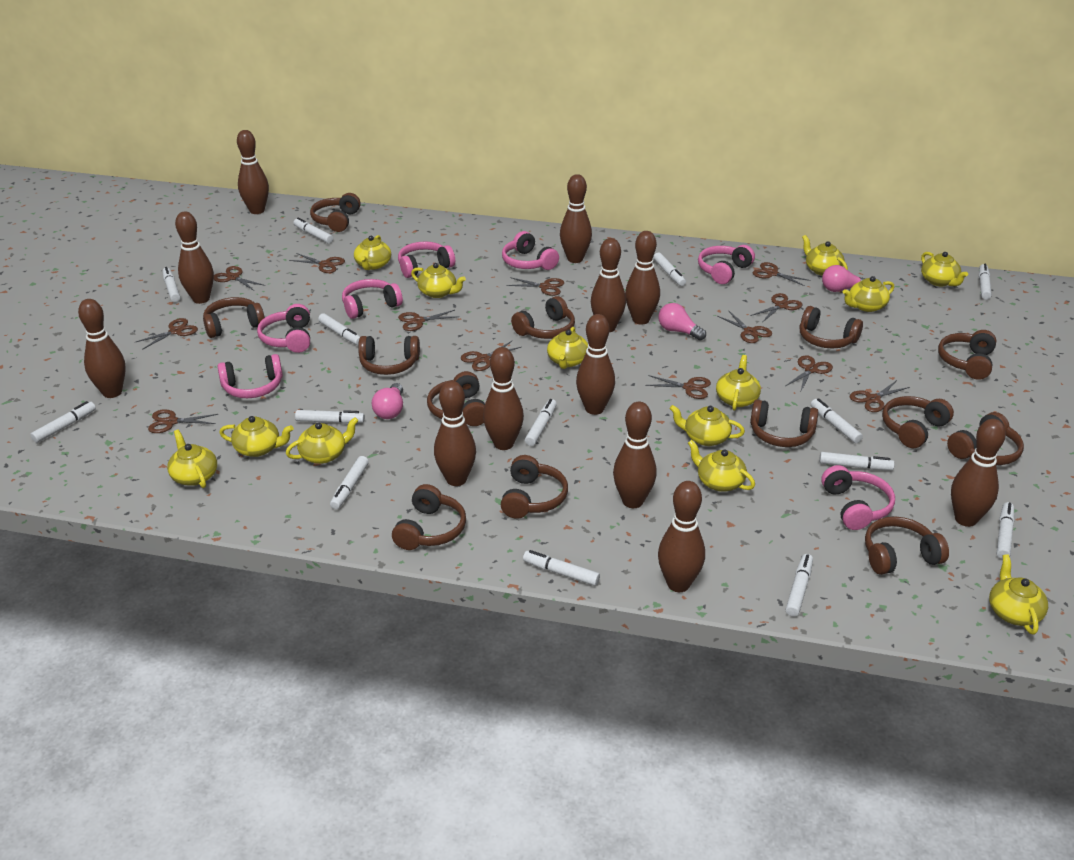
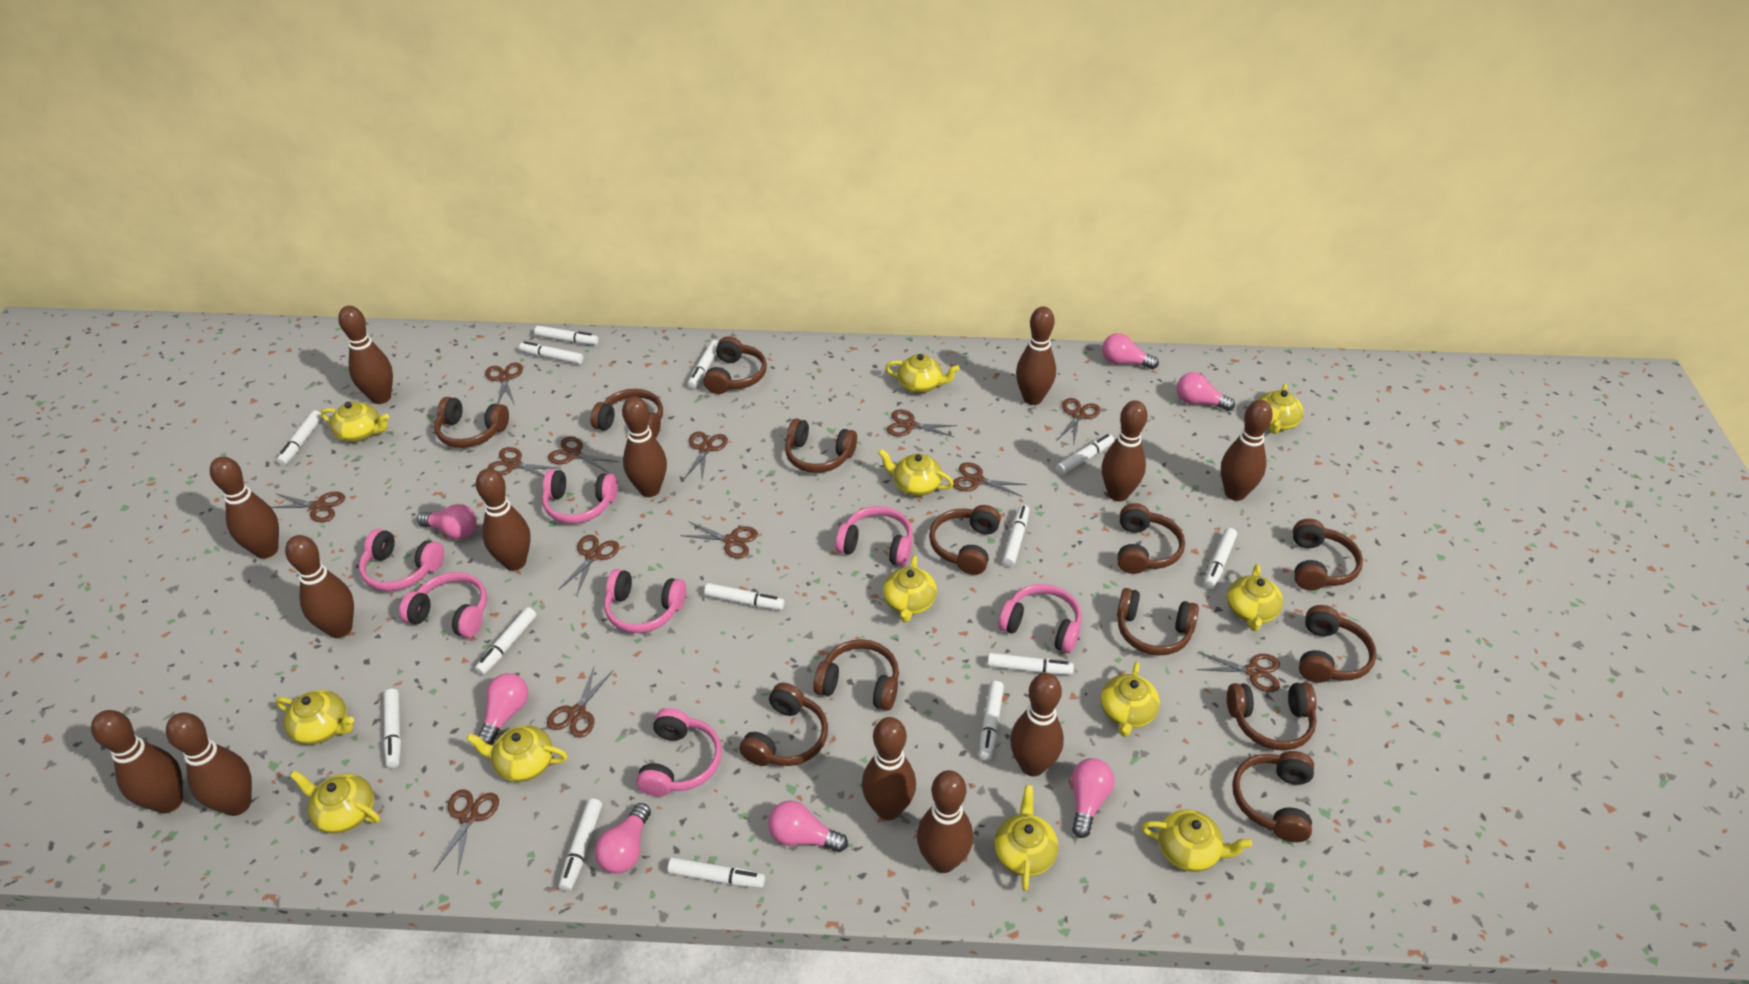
brown bowling pin: [78,299,126,398] [175,211,214,304] [237,130,269,214] [434,381,476,486] [483,347,524,450] [560,174,592,263] [576,314,615,415] [591,238,626,332] [613,402,657,508] [625,231,660,325] [658,481,705,592] [951,419,1006,527] = 12 -> [91,710,183,813] [166,713,252,816] [210,456,279,559] [285,535,354,638] [338,306,393,404] [476,468,531,571] [622,396,667,497] [862,717,916,820] [917,770,973,873] [1010,673,1064,777] [1016,307,1056,405] [1102,400,1148,502] [1221,400,1273,501] = 13
pink light bulb: [372,383,403,419] [658,303,706,341] [822,265,866,292] = 3 -> [417,504,477,539] [478,673,528,745] [595,803,651,874] [768,800,848,852] [1071,758,1115,838] [1102,333,1159,369] [1177,372,1235,411] = 7
yellow teapot: [167,430,217,488] [219,416,294,457] [286,417,359,464] [354,235,391,270] [411,263,466,298] [547,327,588,369] [669,405,745,446] [688,440,755,492] [716,355,761,411] [802,235,848,276] [843,276,894,312] [921,252,968,287] [989,554,1048,635] = 13 -> [276,690,354,745] [290,770,380,834] [321,401,389,442] [466,725,568,782] [878,449,954,496] [883,555,937,622] [885,354,960,393] [994,785,1058,891] [1101,661,1160,737] [1141,809,1252,872] [1227,564,1283,631] [1258,384,1303,434] = 12

